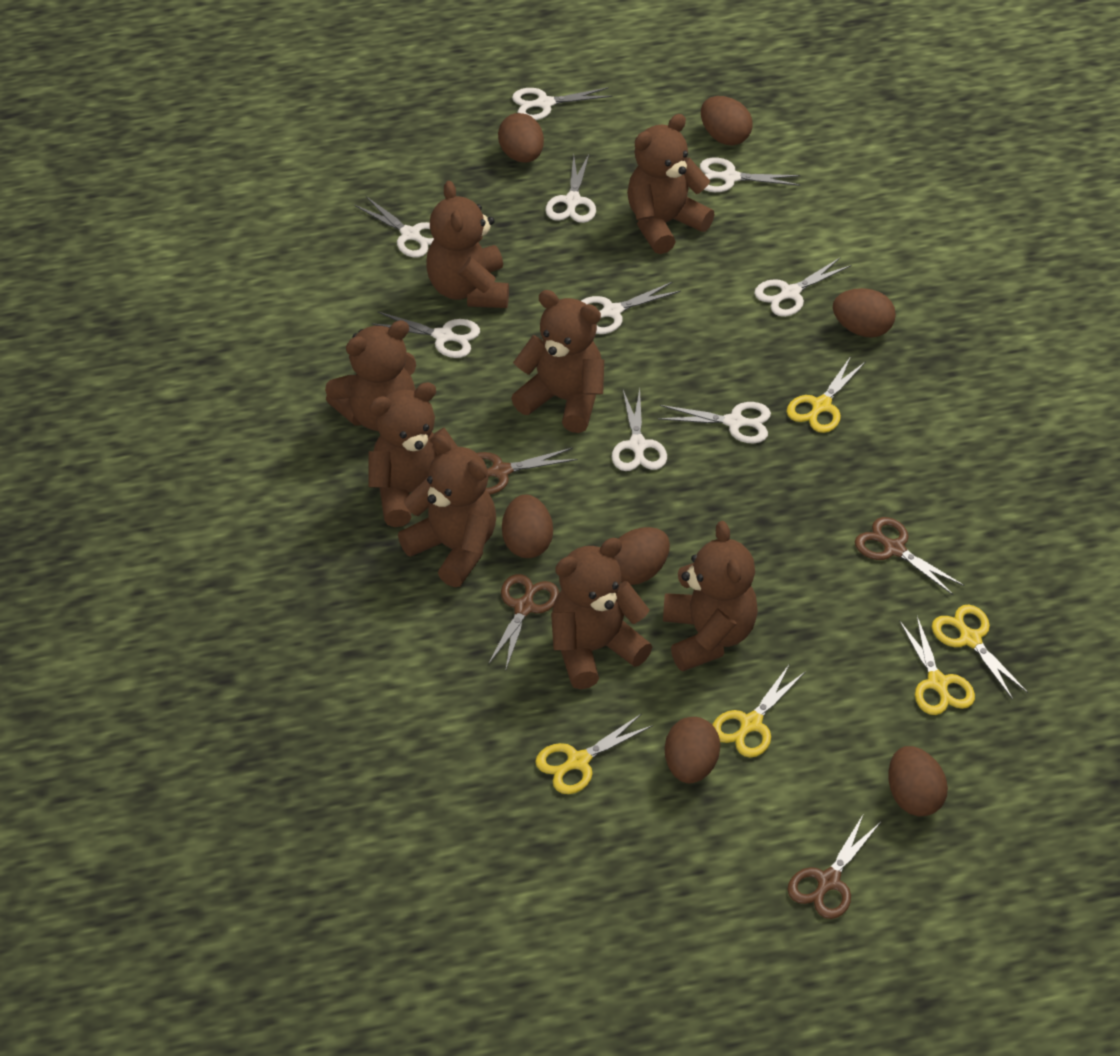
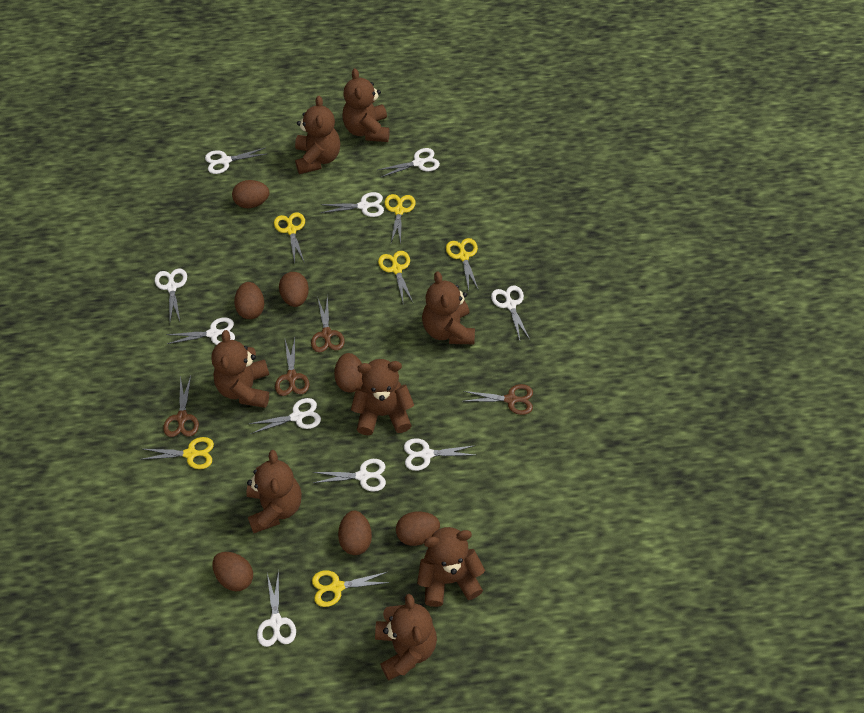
white scissors: [354,196,434,257] [371,312,480,358] [512,87,612,120] [545,154,596,223] [581,282,681,334] [612,388,667,471] [658,402,771,443] [700,158,801,192] [754,257,851,317] = 9 -> [155,268,187,321] [166,317,235,345] [205,148,266,174] [249,398,321,434] [257,571,296,647] [313,459,386,492] [320,192,384,217] [378,148,440,178] [404,438,476,471] [491,285,530,340] = 10
yellow scissors: [535,714,653,794] [712,664,806,758] [786,356,866,433] [899,617,975,715] [932,605,1028,700] = 5 -> [140,437,214,469] [274,212,305,264] [312,570,390,607] [378,251,413,302] [384,194,415,244] [446,238,479,291] = 6

